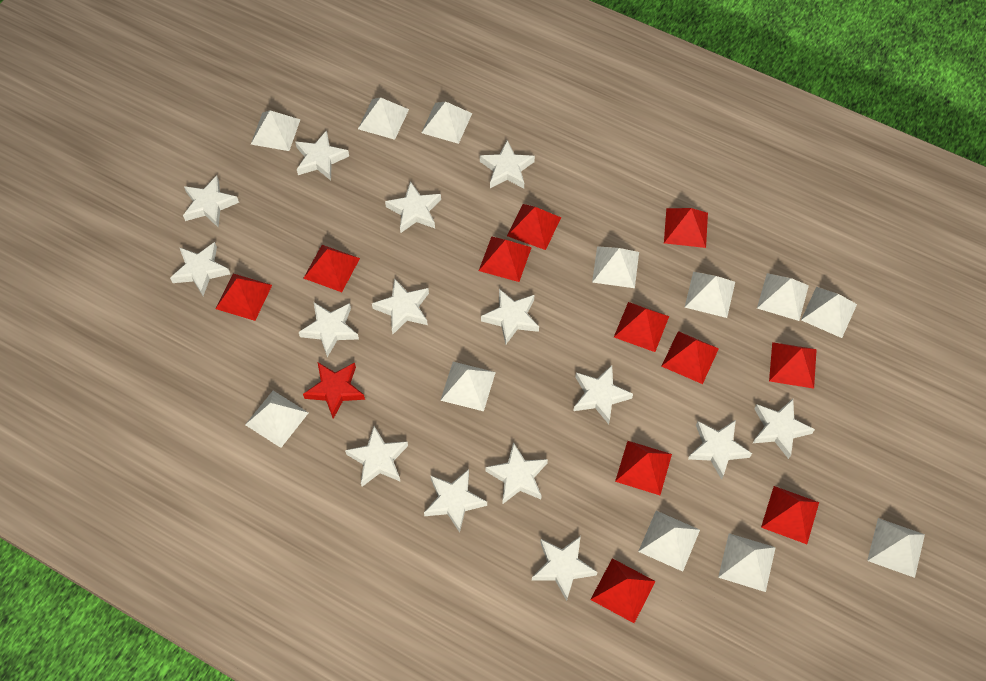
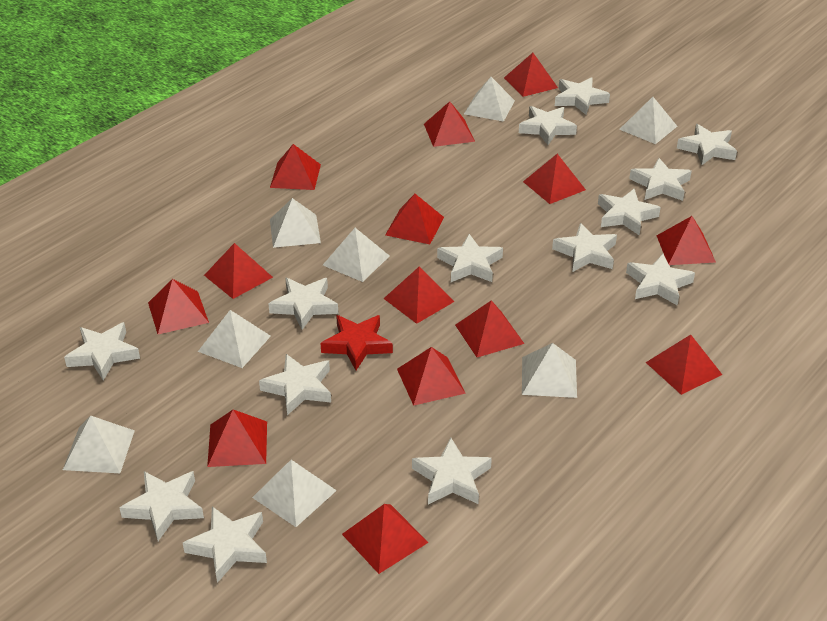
red pyramid: [216,274,272,321] [303,245,360,292] [479,236,532,282] [507,204,561,250] [590,558,656,623] [614,302,669,352] [615,441,672,495] [661,331,719,384] [664,208,708,248] [761,486,819,544] [769,342,817,389] = 11 -> [148,279,209,334] [204,243,273,299] [207,410,267,467] [270,144,321,190] [342,504,429,574] [383,267,455,324] [385,194,444,244] [397,347,466,406] [424,101,475,147] [455,300,524,357] [504,53,558,97] [523,154,586,204] [646,335,722,395] [657,216,716,265] = 14
white pyramid: [245,391,308,448] [251,110,301,151] [358,97,409,140] [421,101,472,144] [440,362,496,411] [592,246,639,288] [638,511,700,572] [685,272,735,318] [718,533,776,592] [757,273,809,321] [801,287,857,338] [867,518,925,578] = 12 -> [63,416,135,473] [198,310,271,368] [252,460,337,527] [270,198,321,248] [323,228,389,282] [464,77,515,122] [522,343,577,398] [619,97,677,144] = 8
white star: [170,242,230,296] [183,176,239,227] [295,130,349,180] [299,302,359,357] [345,426,408,487] [372,278,429,335] [385,181,441,233] [424,469,487,533] [480,140,535,188] [481,289,539,344] [485,442,548,505] [532,536,597,601] [574,365,633,424] [688,420,752,480] [753,399,815,459] = 15 -> [64,322,140,380] [120,471,204,541] [183,506,267,583] [259,354,331,415] [268,278,338,330] [412,438,492,504] [437,234,503,282] [519,106,577,145] [552,223,617,272] [555,77,610,115] [598,189,661,235] [626,254,695,305] [629,158,692,201] [677,124,737,165] = 14

